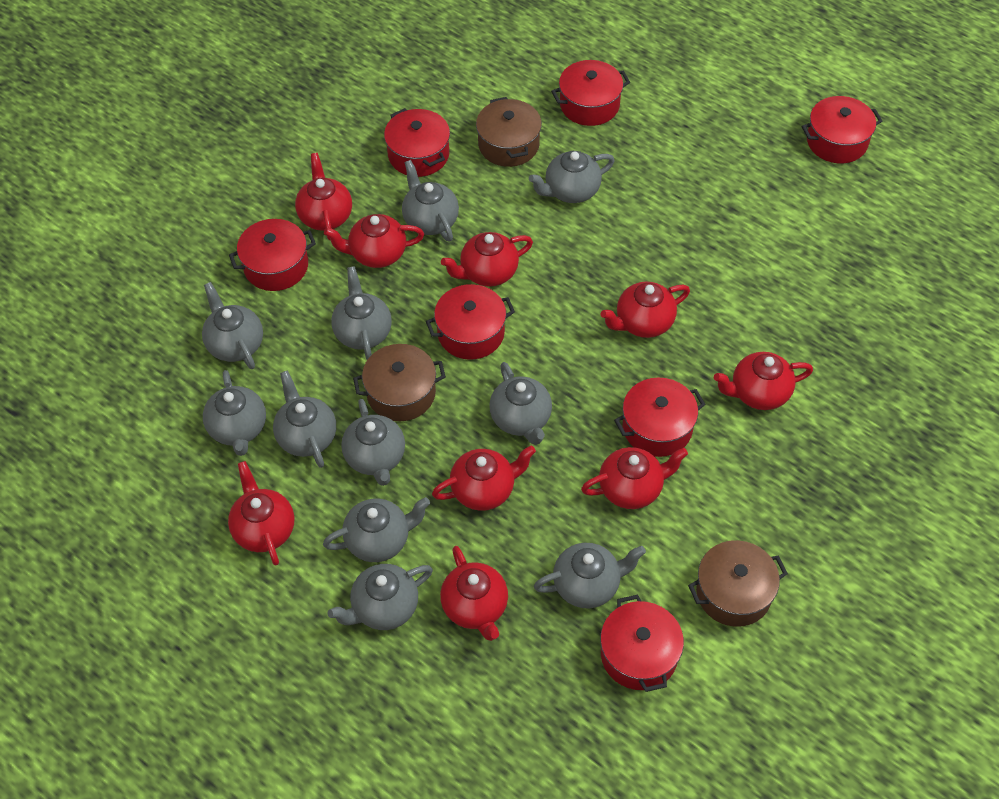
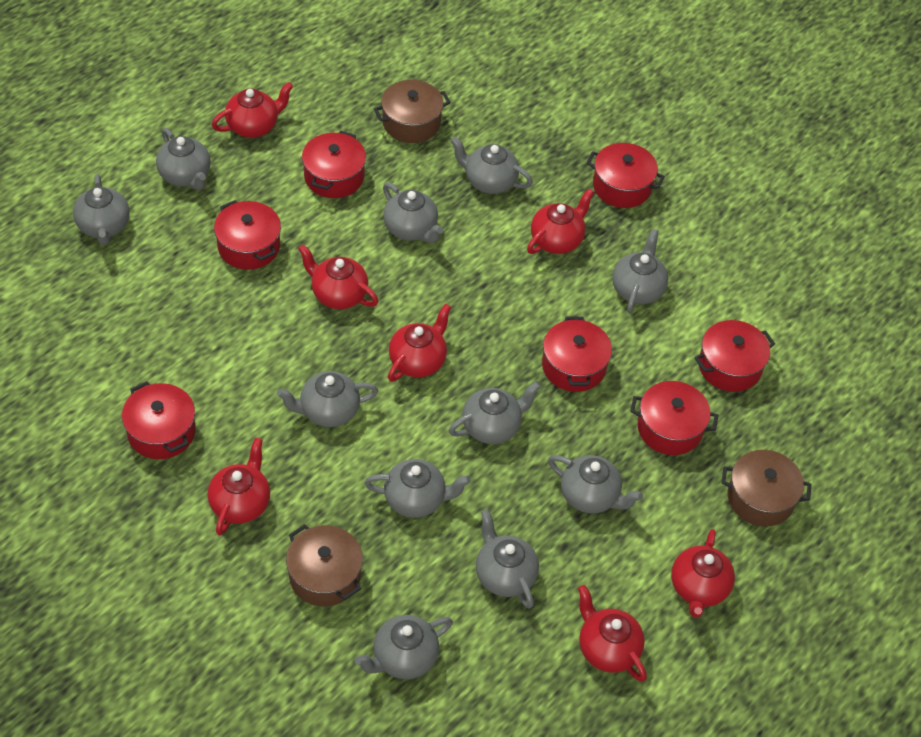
red teapot: [228,461,294,565] [295,153,352,240] [324,214,424,268] [432,445,536,511] [440,546,508,641] [441,232,533,287] [581,447,688,509] [601,282,690,338] [714,352,813,410] = 9 -> [208,438,270,535] [212,82,293,138] [298,244,378,309] [388,304,451,382] [527,189,594,254] [578,585,647,682] [671,529,735,618] = 7

